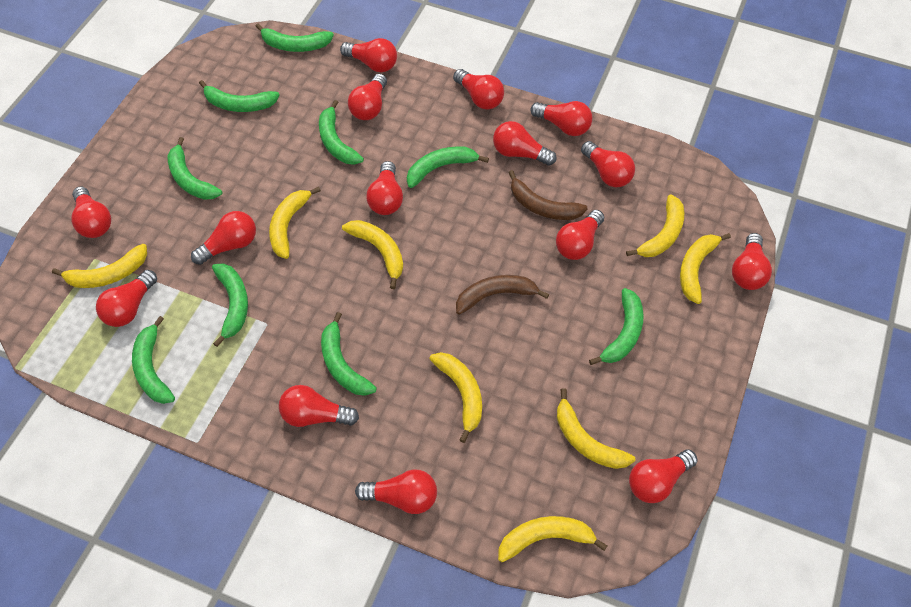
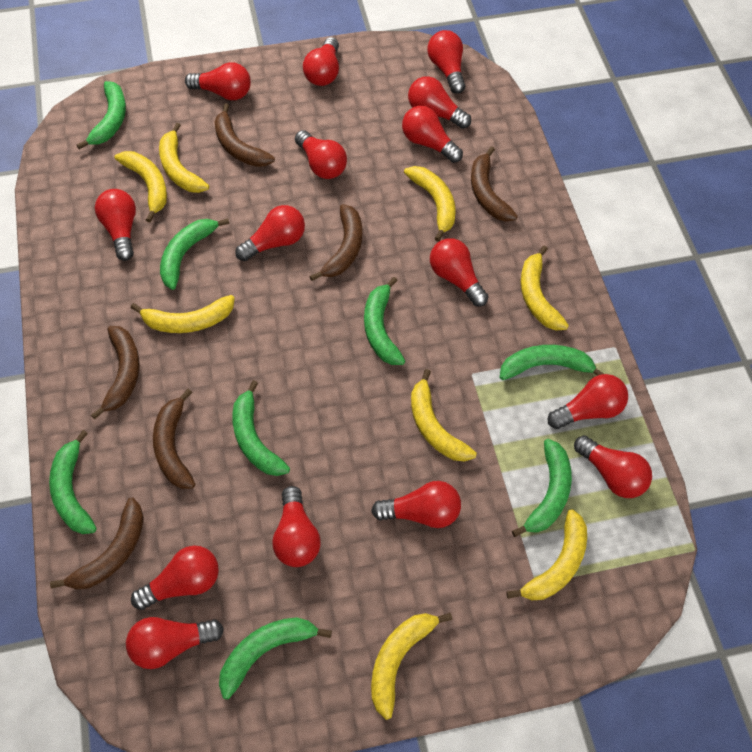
brown banana: [456,275,549,315] [508,170,588,220] = 2 -> [50,497,144,590] [91,326,139,420] [153,389,195,489] [214,103,275,167] [309,204,362,281] [471,146,518,222] = 6
green banana: [132,316,175,404] [167,137,222,200] [199,80,279,112] [212,263,248,347] [255,23,334,52] [319,100,364,165] [321,312,377,396] [407,146,489,188] [589,288,644,365] = 9 -> [49,430,97,534] [76,81,126,149] [160,218,229,290] [219,617,332,699] [232,380,290,476] [364,277,405,365] [500,345,604,380] [512,439,572,537] = 8

